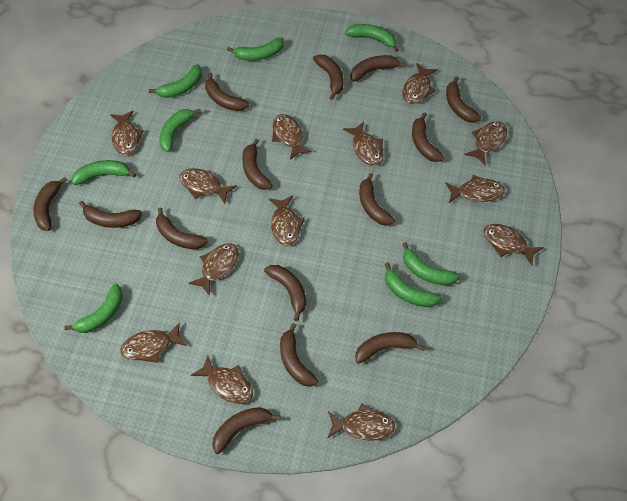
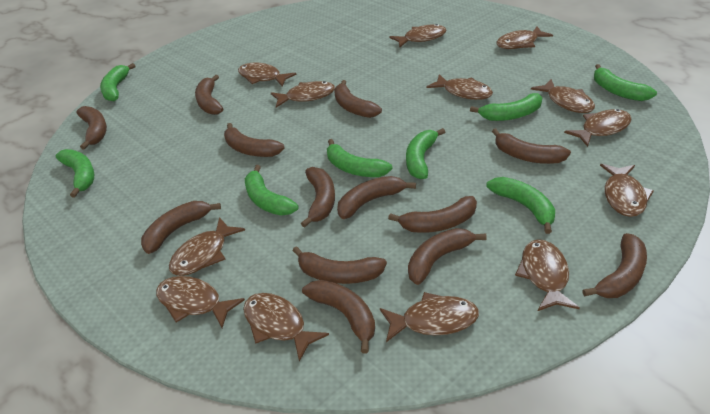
brown banana: [34,177,67,231] [79,201,142,228] [156,207,208,249] [205,72,249,111] [212,407,281,454] [242,139,273,190] [264,265,306,321] [280,323,318,387] [313,54,344,100] [350,55,406,82] [355,332,425,364] [359,173,395,226] [412,112,444,162] [446,76,481,123] = 14 -> [76,106,107,150] [141,201,221,254] [195,75,223,115] [224,123,285,157] [292,246,387,284] [301,167,335,228] [302,280,375,354] [334,80,382,118] [337,176,416,219] [388,196,477,233] [408,228,487,285] [492,128,571,164] [582,233,647,298] = 13

